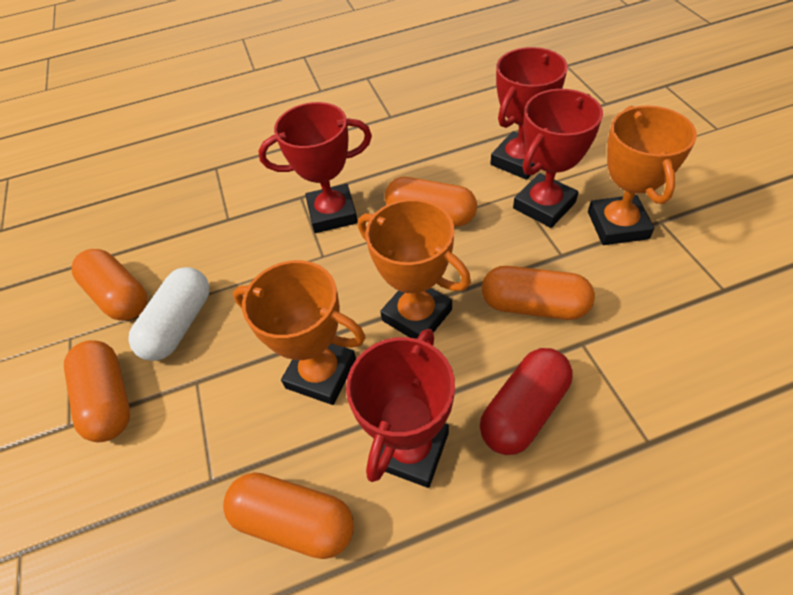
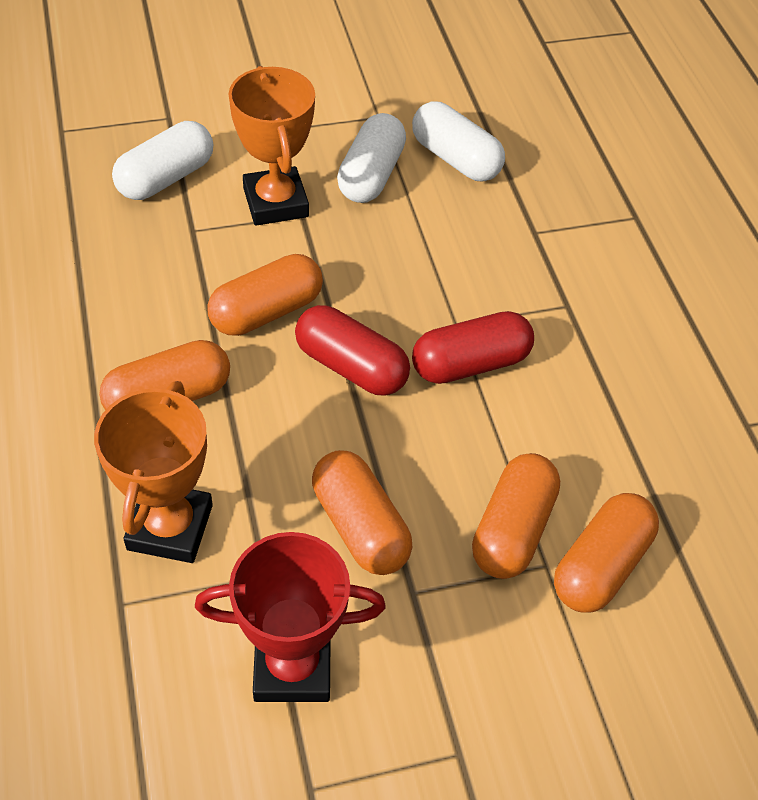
orange trophy: [233,260,366,405] [358,199,471,339] [588,106,697,245] = 3 -> [94,381,213,563] [229,66,315,226] = 2
red capsule: [480,348,573,455] = 1 -> [295,305,410,396] [412,311,534,384] = 2
red trophy: [258,102,372,233] [346,329,455,488] [490,47,568,180] [513,89,603,228] = 4 -> [195,532,386,702] = 1
white capsule: [128,267,209,361] = 1 -> [112,121,213,200] [337,113,406,203] [412,102,505,181] = 3

